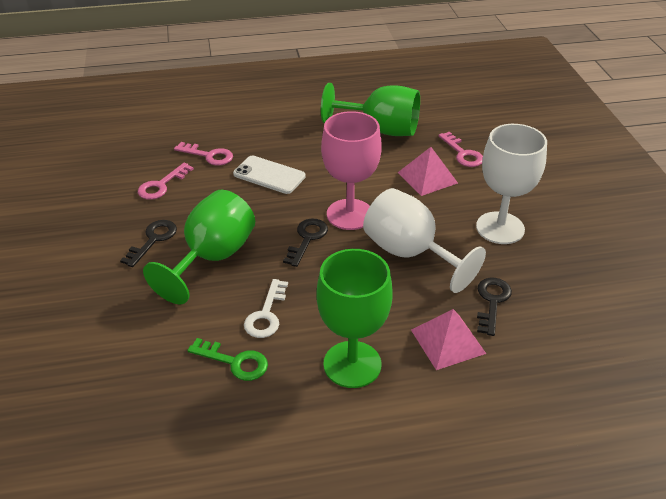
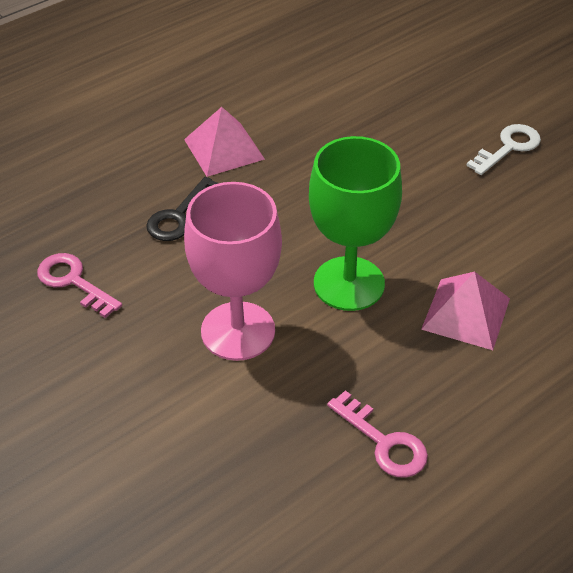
black key: [120,220,177,267] [283,219,328,267] [477,278,512,336] = 3 -> [146,177,219,241] = 1
green goblet: [143,190,255,304] [316,249,393,388] [321,83,420,136] = 3 -> [309,136,402,311] = 1
green key: [187,338,268,381] = 1 -> none = 0
pink key: [138,163,194,200] [174,142,233,165] [439,132,483,167] = 3 -> [37,253,122,318] [327,390,428,478] = 2
white goblet: [363,188,486,293] [476,124,547,244] = 2 -> none = 0
white phone: [233,156,306,194] = 1 -> none = 0

